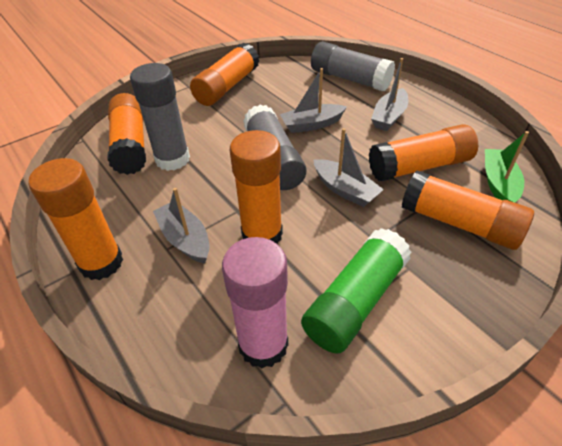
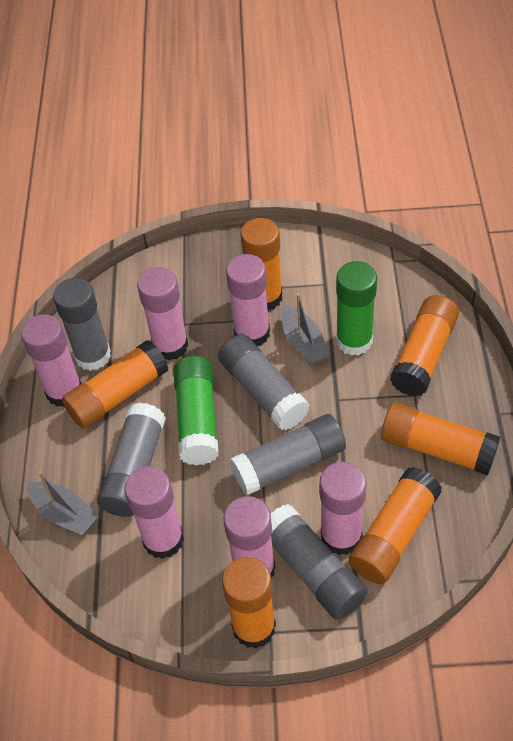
green boat: [485,131,529,203] = 1 -> none = 0
green glue stick: [301,228,412,354] = 1 -> [173,356,219,465] [336,261,377,356] = 2
grey boat: [153,188,209,264] [280,68,347,133] [313,128,384,207] [371,58,408,131] = 4 -> [27,471,98,535] [282,293,330,365] = 2
grey glue stick: [130,63,190,171] [243,104,306,190] [311,41,395,91] = 3 -> [53,278,111,371] [97,402,166,517] [218,334,310,430] [230,414,346,495] [271,504,367,620] = 5
pink glue stick: [222,237,288,368] = 1 -> [21,314,82,407] [124,466,184,559] [137,267,188,361] [223,496,275,577] [226,254,270,346] [319,462,367,555] = 6

